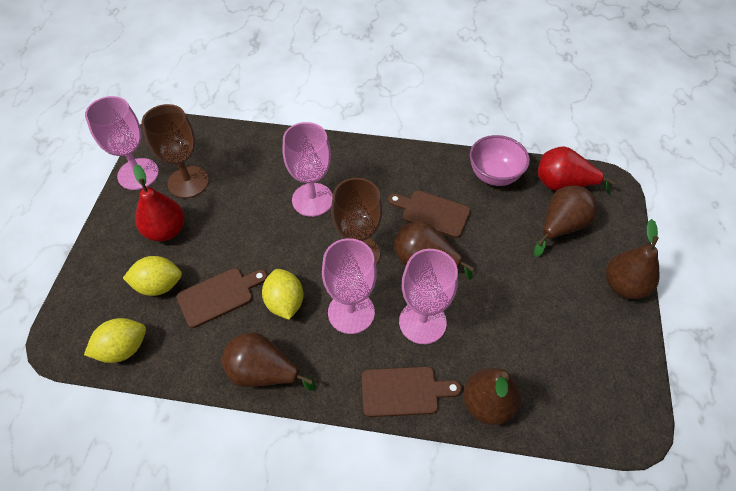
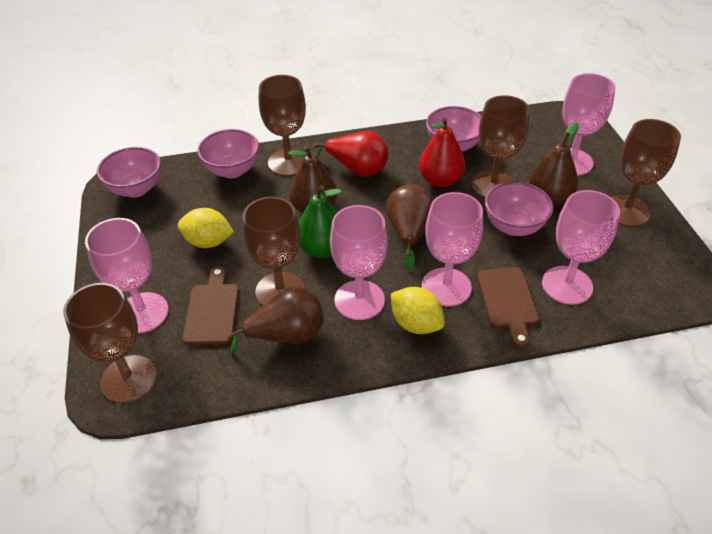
brown cutting board: [177,268,268,328] [362,367,462,417] [388,190,471,238] = 3 -> [182,266,239,345] [477,267,539,348] = 2
brown goblet: [141,104,209,198] [331,178,382,265] = 2 -> [63,283,157,403] [243,197,305,306] [259,75,306,176] [472,95,530,198] [611,119,681,227] = 5
brown pear: [222,332,316,391] [394,221,474,280] [463,368,521,425] [534,186,597,257] [606,219,660,299] = 5 -> [227,287,324,354] [288,146,337,214] [386,184,434,270] [529,122,579,206] = 4
green pear: none = 0 -> [299,185,342,258] = 1
pink bowl: [470,135,530,186] = 1 -> [97,147,161,198] [197,129,259,178] [426,106,481,151] [485,181,553,236] = 4
pink goblet: [85,96,159,190] [283,122,333,217] [322,238,377,334] [399,249,458,344] = 4 -> [85,218,168,333] [330,205,388,320] [422,192,483,306] [542,190,620,305] [562,73,615,176] = 5
yellow lemon: [84,318,146,363] [123,256,182,296] [262,269,303,320] = 3 -> [178,208,234,248] [391,287,445,334] = 2

